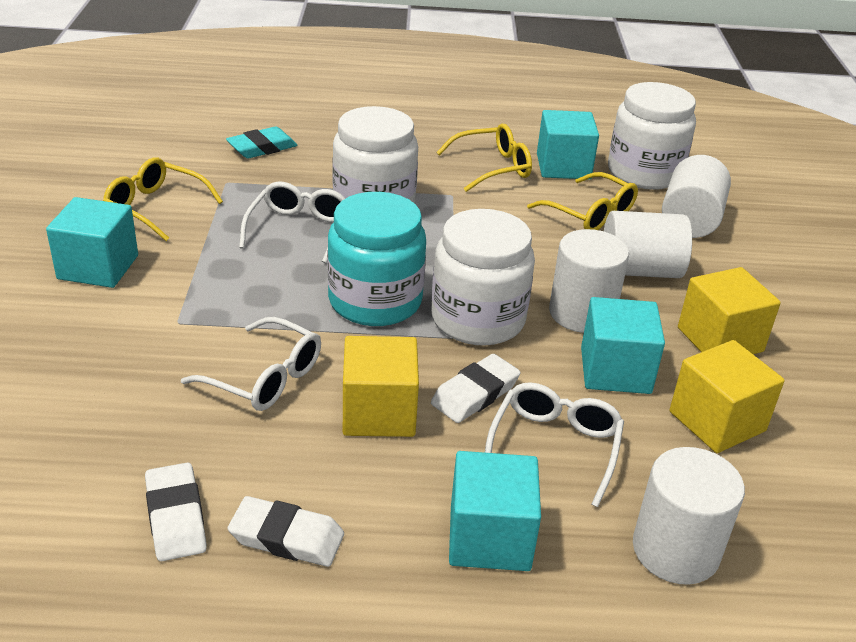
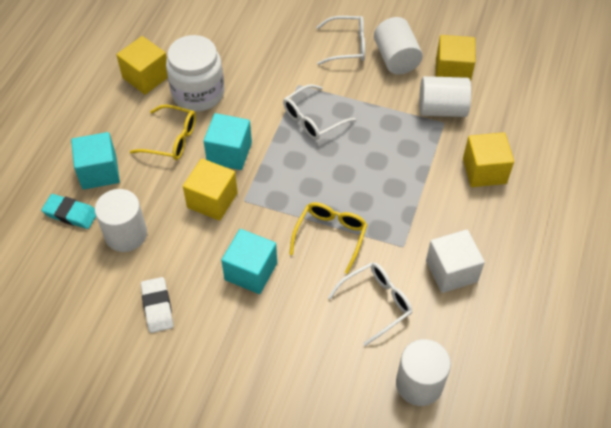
turquoise cube: [46,197,138,288] [449,451,541,571] [537,110,599,179] [581,297,665,394] = 4 -> [71,132,120,189] [204,113,252,170] [221,229,277,294] = 3
turquoise jar: [328,192,426,326] = 1 -> none = 0
white cube: none = 0 -> [426,229,485,293] = 1
white eraser: [145,463,207,561] [228,496,344,567] [431,354,520,423] = 3 -> [141,277,173,333] = 1
white jar: [332,106,418,203] [431,209,535,346] [608,82,696,190] = 3 -> [166,35,224,112] = 1
yellow cube: [343,336,419,437] [669,340,784,453] [678,267,781,354] = 3 -> [117,36,168,95] [183,158,238,221] [435,35,475,81] [463,132,514,187] = 4
yellow glasses: [103,158,223,241] [436,124,532,192] [527,172,638,230] = 3 -> [130,104,196,160] [289,202,367,274] = 2

